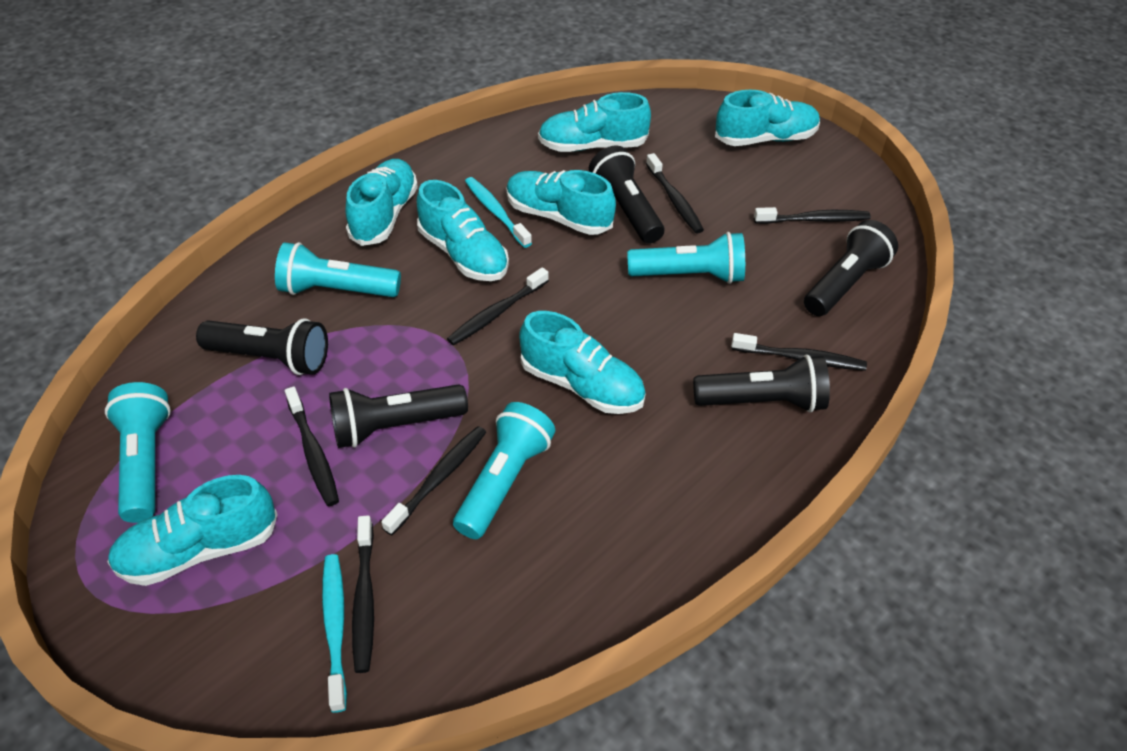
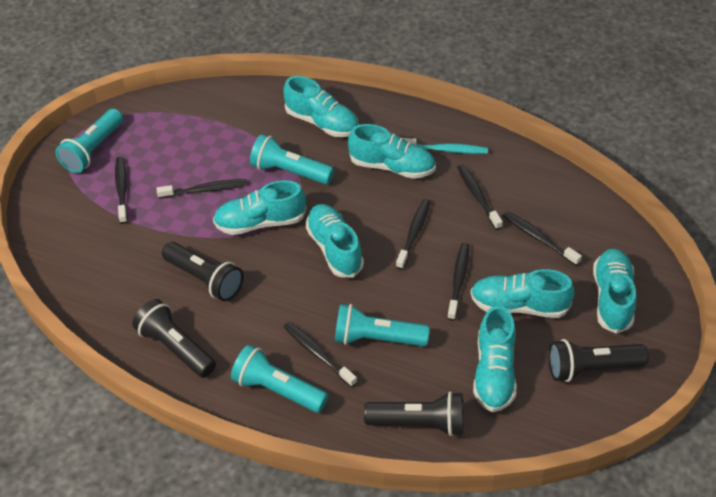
black flashlight: [196,318,328,375] [329,384,468,448] [589,146,664,244] [693,355,830,413] [804,220,898,316] = 5 -> [132,299,216,378] [162,242,244,301] [364,391,464,436] [548,339,649,382] = 4
turquoise toothbrush: [322,554,347,713] [465,177,532,248] = 2 -> [403,138,488,154] = 1

